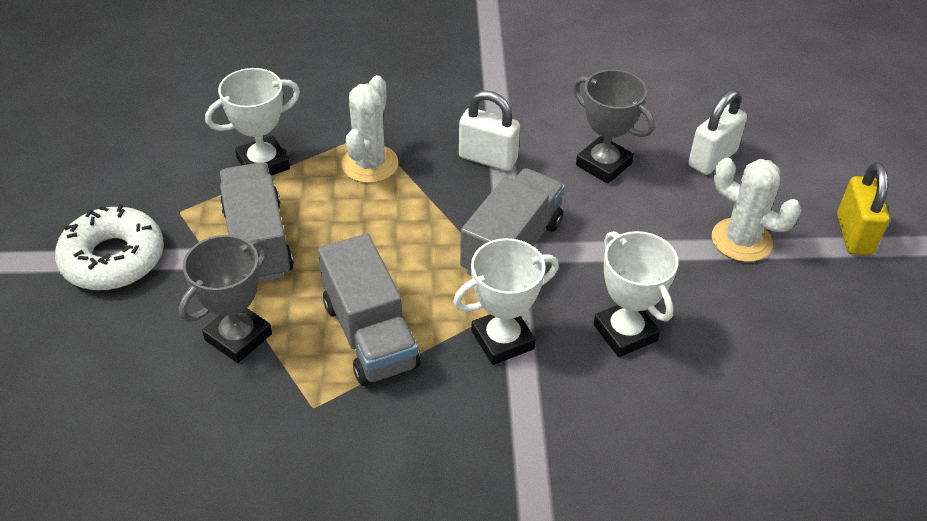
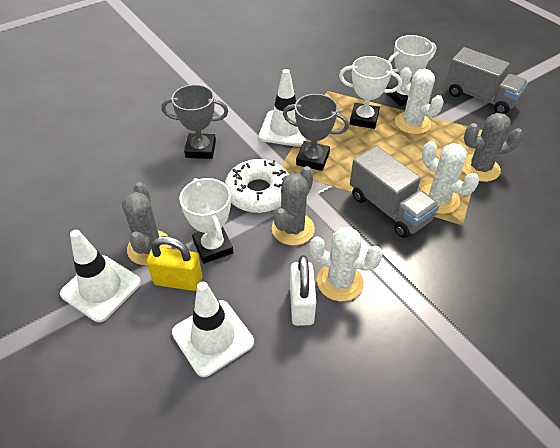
grey cactus: none = 0 -> [122,182,172,265] [272,166,315,246] [462,113,523,182] = 3
grey truck: [220,162,293,282] [318,233,420,386] [460,168,565,275] = 3 -> [350,146,440,238] [446,47,528,114] = 2
white cactus: [341,75,399,183] [712,158,801,262] = 2 -> [309,227,383,301] [395,67,444,134] [421,141,479,214] = 3
white padlock: [459,90,520,171] [688,89,747,175] = 2 -> [290,255,316,326] = 1
white traffic cone: none = 0 -> [60,230,141,322] [172,282,254,377] [259,69,306,147] = 3

